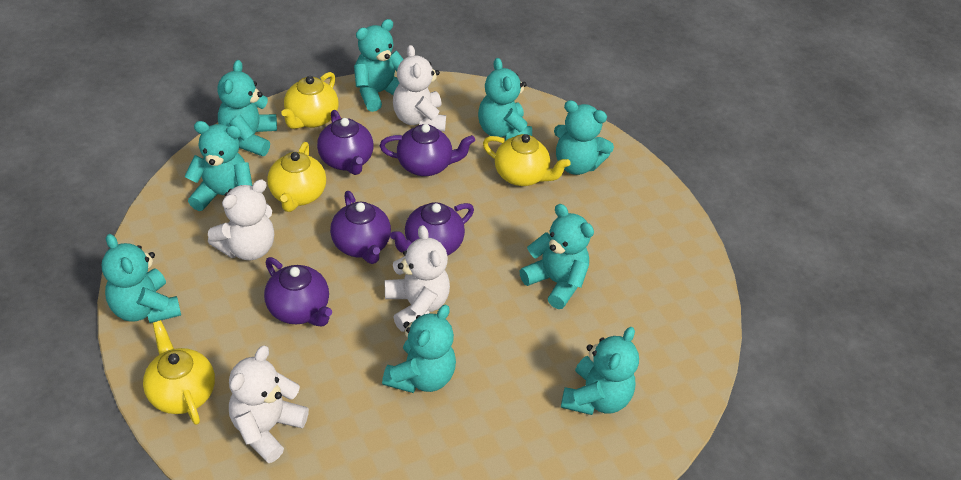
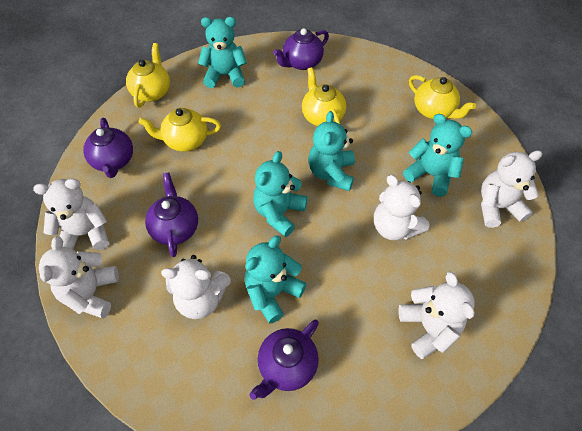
purple teapot: [264,257,332,326] [317,110,374,175] [330,191,391,264] [380,124,475,176] [390,202,474,256] = 5 -> [83,118,133,178] [145,172,198,257] [249,319,319,400] [273,28,329,70] = 4
turquoise teddy bear: [102,234,181,323] [185,121,252,211] [217,60,277,156] [354,19,403,112] [382,305,456,393] [478,58,532,141] [520,204,594,309] [554,100,614,175] [561,327,639,415] = 9 -> [198,17,247,88] [245,235,307,324] [253,151,307,237] [308,111,355,191] [403,114,472,197] = 5
white teddy bear: [208,179,274,260] [229,346,309,463] [385,225,450,332] [393,45,446,131] = 4 -> [33,179,109,250] [39,236,119,318] [161,255,231,319] [374,175,430,241] [399,272,475,359] [481,150,543,228] = 6

